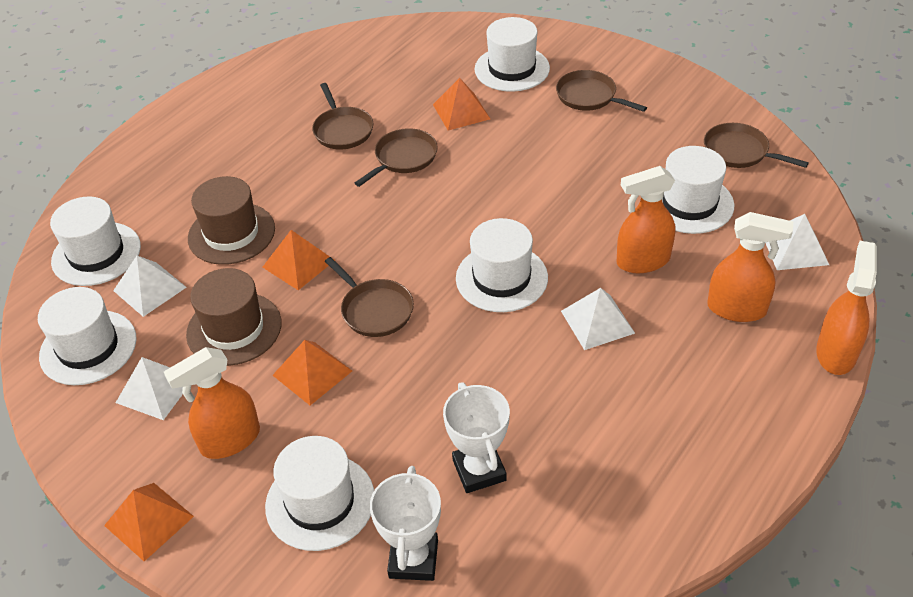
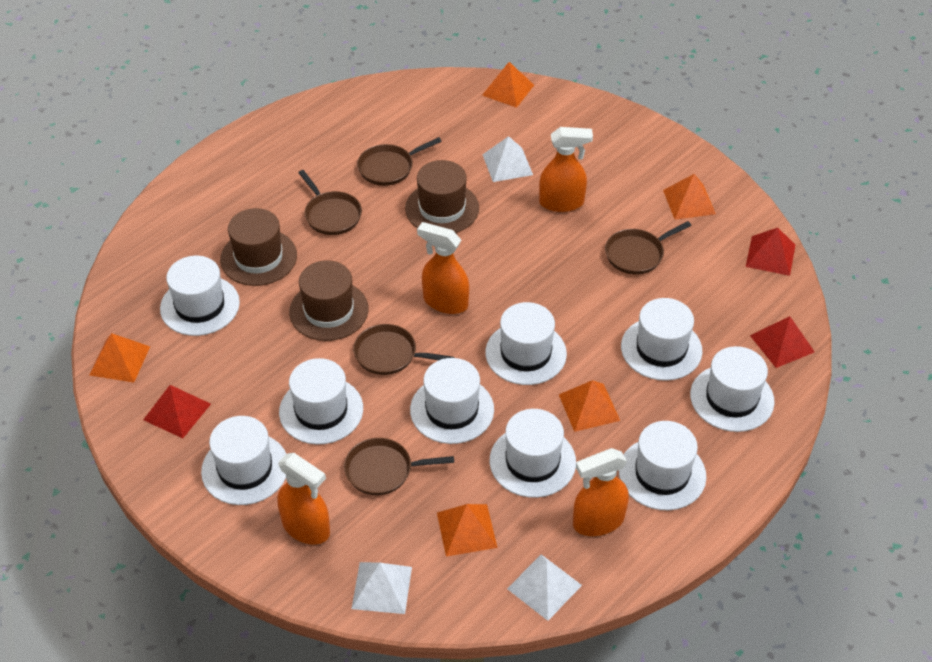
brown hat: [186,268,282,366] [188,176,275,265] = 2 -> [220,208,297,286] [289,260,369,341] [405,160,479,233] = 3
orange pyramid: [104,483,194,561] [263,230,335,290] [272,340,352,405] [433,78,490,130] = 4 -> [89,333,150,383] [437,504,497,556] [482,62,534,108] [559,380,620,432] [663,174,716,220] = 5
red pyramid: none = 0 -> [143,385,211,438] [746,228,795,276] [750,316,815,368] = 3
white hat: [38,287,137,385] [50,196,141,286] [265,436,374,551] [456,218,548,312] [475,17,550,92] [662,146,734,234] = 6 -> [160,256,240,336] [201,416,286,505] [279,358,363,445] [410,358,494,444] [485,302,567,385] [490,409,576,498] [619,421,706,510] [621,298,702,381] [690,346,775,432] = 9
white pyramid: [113,256,187,317] [116,357,183,420] [561,288,635,350] [765,214,829,270] = 4 -> [352,562,412,614] [482,136,533,182] [507,554,582,621] = 3
white trophy: [370,466,441,581] [443,382,510,493] = 2 -> none = 0

